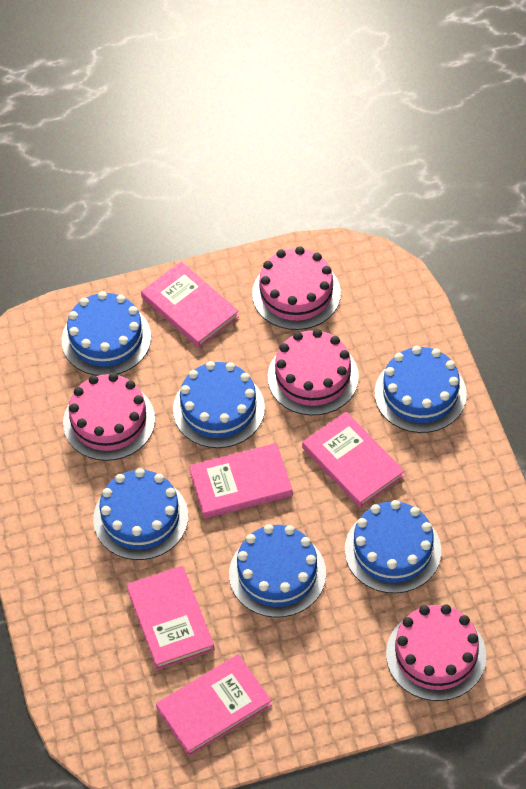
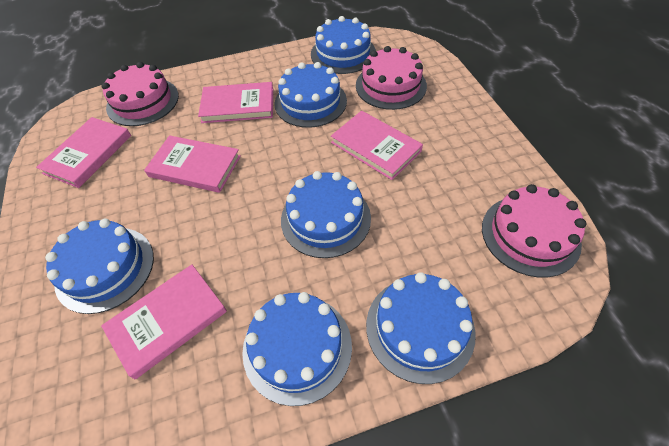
pink cake: [63,373,155,461] [252,246,341,330] [268,329,359,415] [386,605,486,701] = 4 -> [101,62,179,126] [356,46,427,110] [482,184,586,278] = 3

